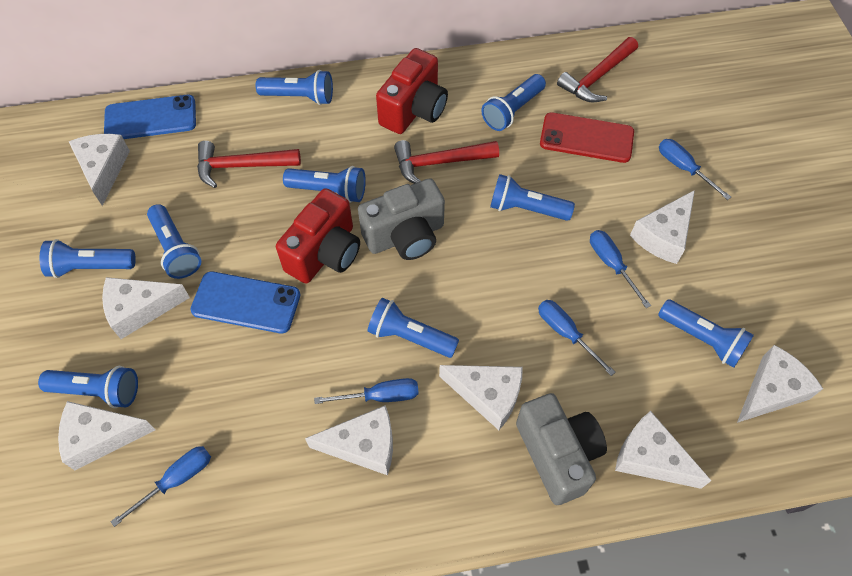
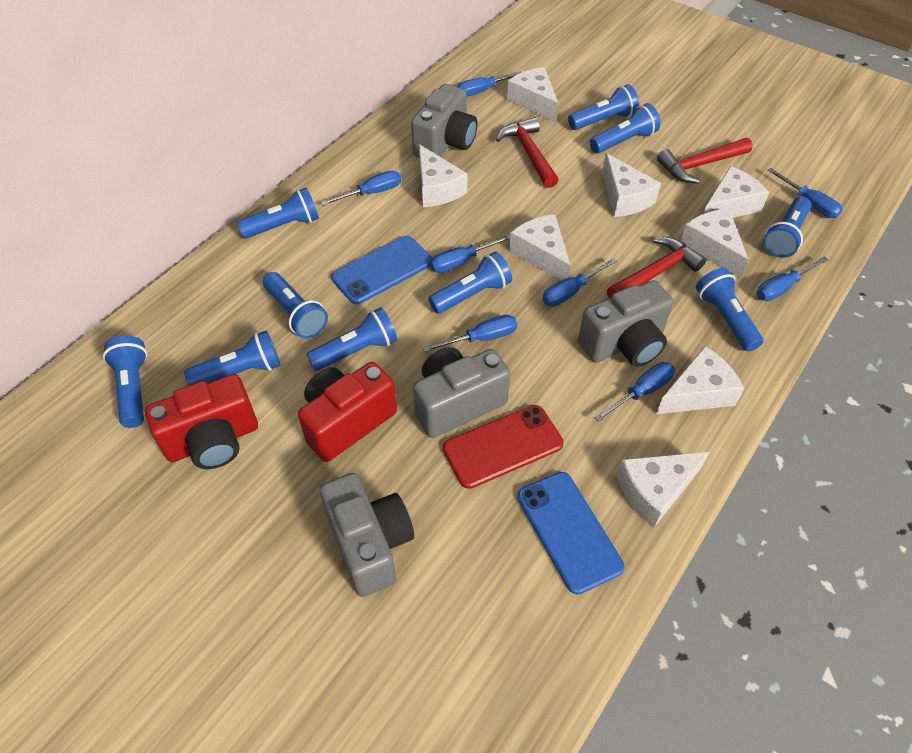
blue flashlight: [38,366,138,408] [40,239,136,278] [147,204,201,279] [256,70,333,105] [283,166,366,203] [368,298,459,358] [481,74,546,131] [490,174,575,221] [658,300,754,368] = 9 -> [103,336,147,428] [184,330,281,385] [237,187,319,239] [263,272,328,339] [306,307,398,371] [429,252,512,314] [568,85,639,130] [590,103,660,153] [696,268,763,352] [763,197,812,258] = 10
blue screwdriver: [111,446,211,527] [314,378,419,404] [538,300,616,376] [590,230,651,308] [659,139,731,200] = 5 -> [321,171,401,206] [423,315,517,352] [430,234,510,273] [457,71,525,97] [542,258,617,306] [594,362,675,422] [757,256,828,301] [768,168,843,218] = 8
grey camera: [358,178,445,260] [516,393,607,505] = 2 -> [319,473,414,597] [411,84,478,158] [413,347,510,438] [578,280,673,367] = 4

